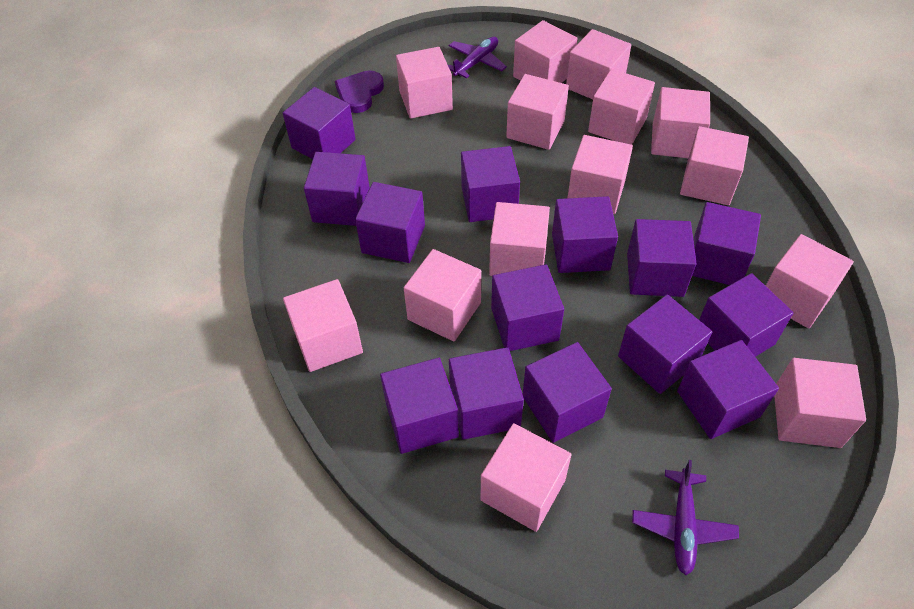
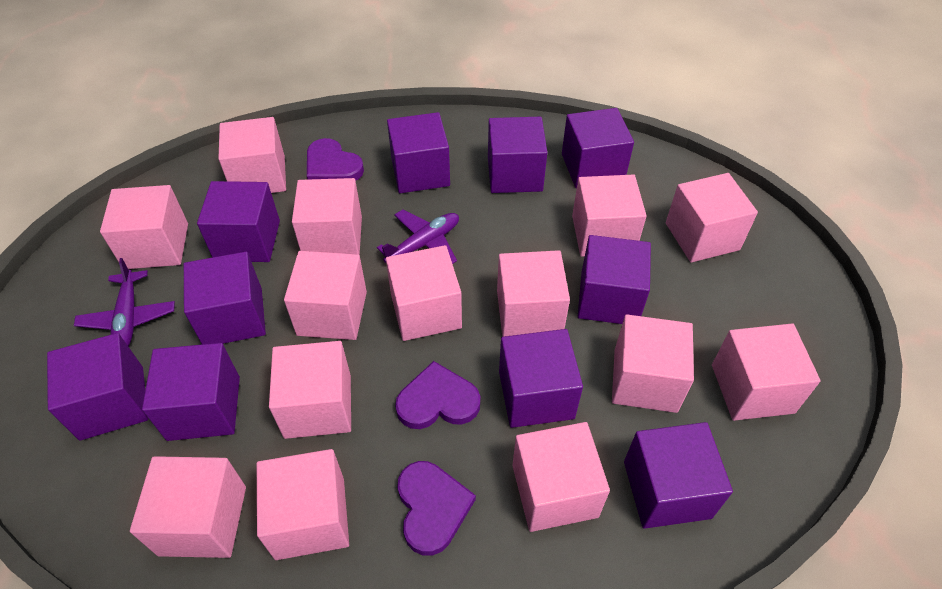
purple cube: [283,87,356,159] [304,152,370,226] [355,182,425,263] [380,358,459,454] [449,347,524,440] [461,146,520,222] [491,264,564,351] [523,342,612,443] [552,196,618,273] [618,295,712,394] [627,219,697,297] [677,340,779,439] [692,202,761,285] [699,273,794,357] = 14 -> [47,333,148,441] [142,343,240,441] [184,252,266,344] [197,181,280,262] [387,112,450,193] [488,117,547,193] [499,329,583,428] [562,108,634,188] [578,235,651,324] [624,422,733,529] = 10
purple heart: [335,70,384,113] = 1 -> [307,138,364,181] [395,361,480,429] [397,461,476,556] = 3

